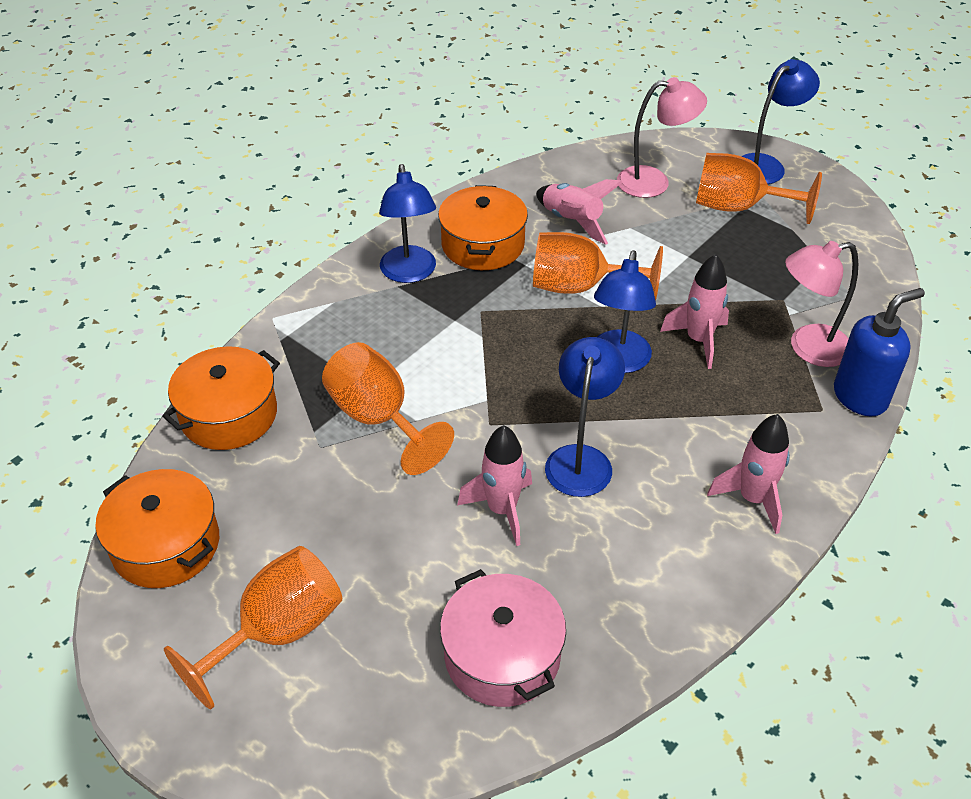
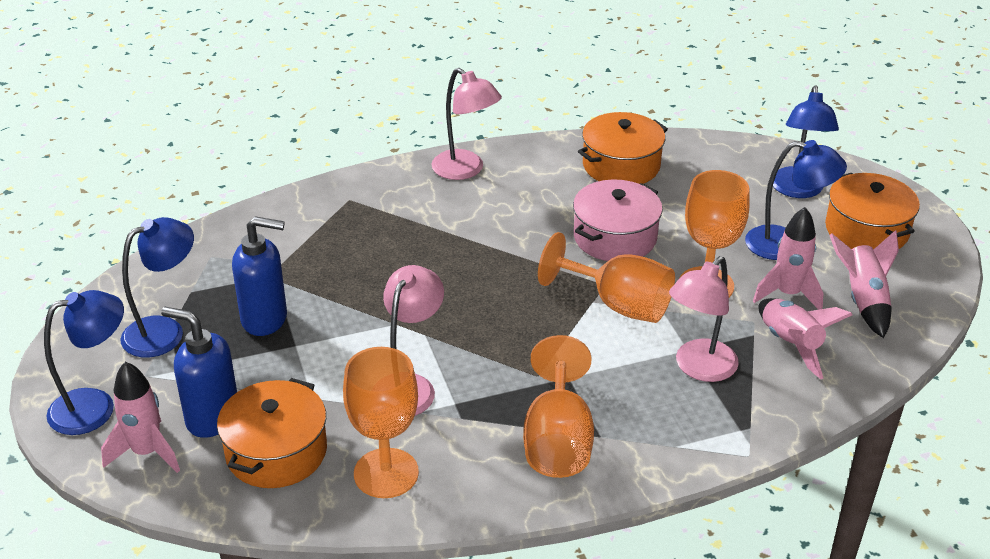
blue soap dispenser: [834,288,925,416] = 1 -> [161,307,237,438] [232,216,287,336] = 2
pink lamp: [617,77,707,198] [785,241,858,367] = 2 -> [383,265,444,416] [431,68,502,180] [669,256,739,382] = 3

